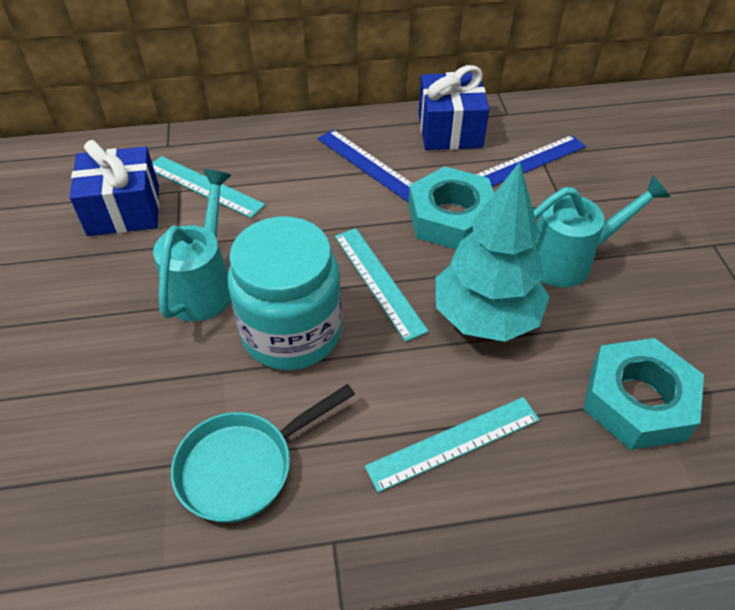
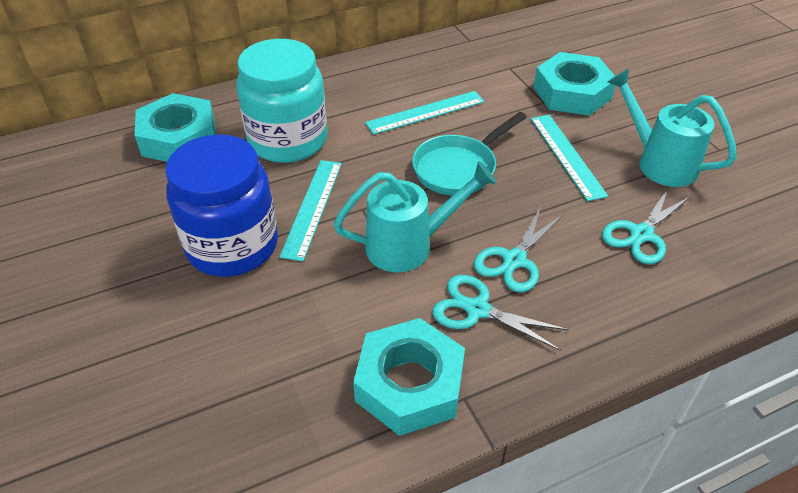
blue gift: [70,140,159,236] [418,65,489,150] = 2 -> none = 0
blue jar: none = 0 -> [165,134,278,277] = 1
blue ruler: [317,130,412,202] [476,135,586,186] = 2 -> none = 0
turquoise nut: [408,166,494,250] [583,338,704,450] = 2 -> [135,93,216,162] [353,318,465,436] [534,52,615,116] = 3
turquoise scissors: none = 0 -> [432,275,569,350] [474,207,564,293] [602,188,691,264] = 3
turquoise tree: [436,162,549,342] = 1 -> none = 0

